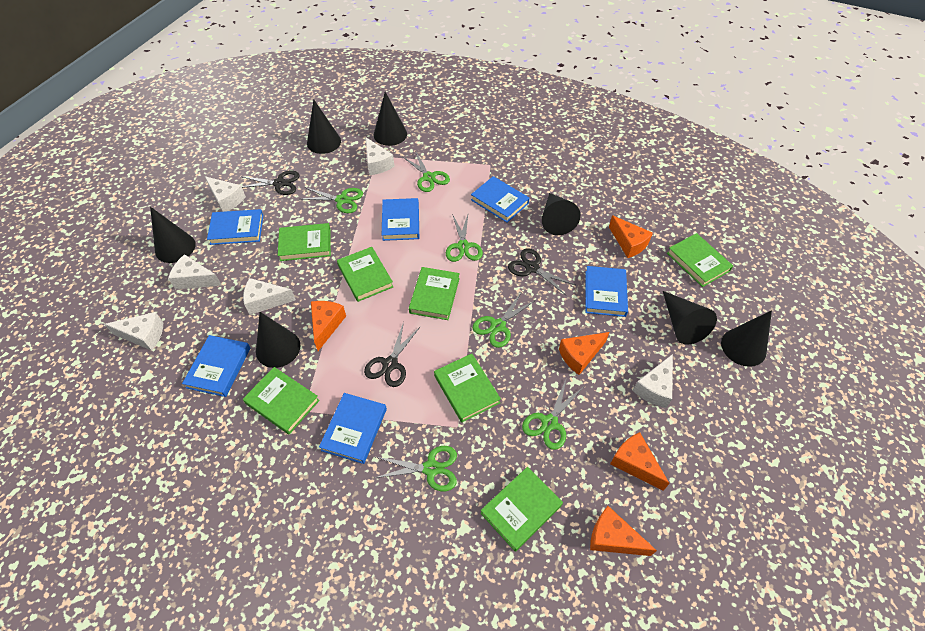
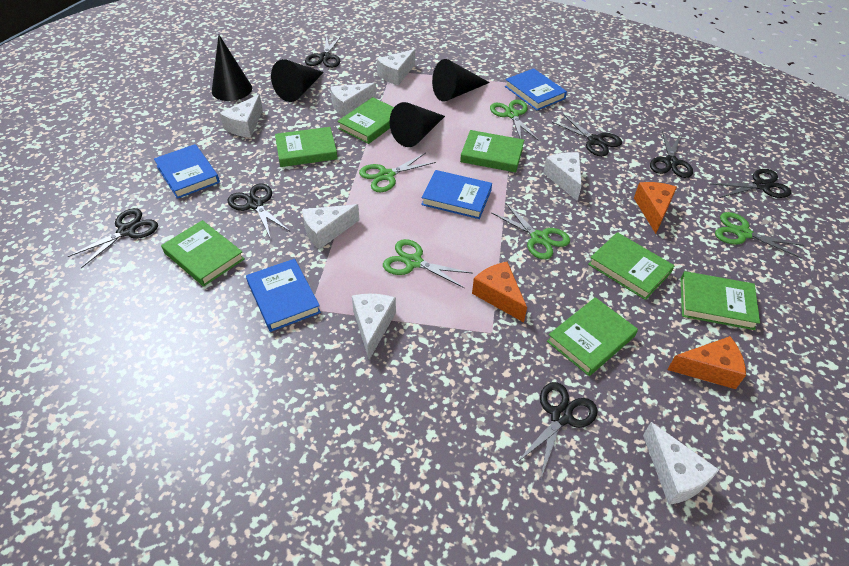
black cone: [150,207,196,263] [256,312,301,368] [307,99,341,154] [374,92,407,146] [542,193,580,235] [663,291,717,345] [721,310,772,367] = 7 -> [212,35,252,101] [271,59,324,102] [390,102,445,147] [432,59,490,102] = 4
black scissors: [240,171,300,195] [364,322,420,387] [508,248,575,295] = 3 -> [67,208,158,268] [227,183,290,239] [305,35,342,68] [516,382,598,478] [552,114,622,156] [650,131,693,178] [711,169,791,198] = 7
blue book: [182,335,250,397] [207,209,263,245] [319,393,387,464] [382,198,419,241] [471,176,530,222] [585,266,628,317] = 6 -> [154,144,220,199] [246,259,321,332] [421,170,492,219] [505,68,567,111] = 4
green scissors: [302,187,363,213] [375,446,457,491] [402,151,450,192] [446,214,483,262] [473,291,536,348] [522,377,583,450] = 6 -> [359,153,436,192] [383,239,472,288] [490,100,539,141] [491,202,570,260] [715,212,804,259] = 5
orange cheese: [311,301,346,351] [559,332,609,375] [590,506,657,556] [609,216,653,258] [610,432,670,491] = 5 -> [472,262,527,322] [634,182,677,234] [667,336,746,389] = 3
white cheese: [104,312,163,351] [168,254,222,289] [205,176,246,212] [243,278,296,315] [366,138,395,175] [633,354,673,408] = 6 -> [220,94,263,138] [302,204,360,249] [330,83,377,117] [352,294,396,360] [377,49,415,86] [543,152,582,201] [643,422,719,505] = 7

